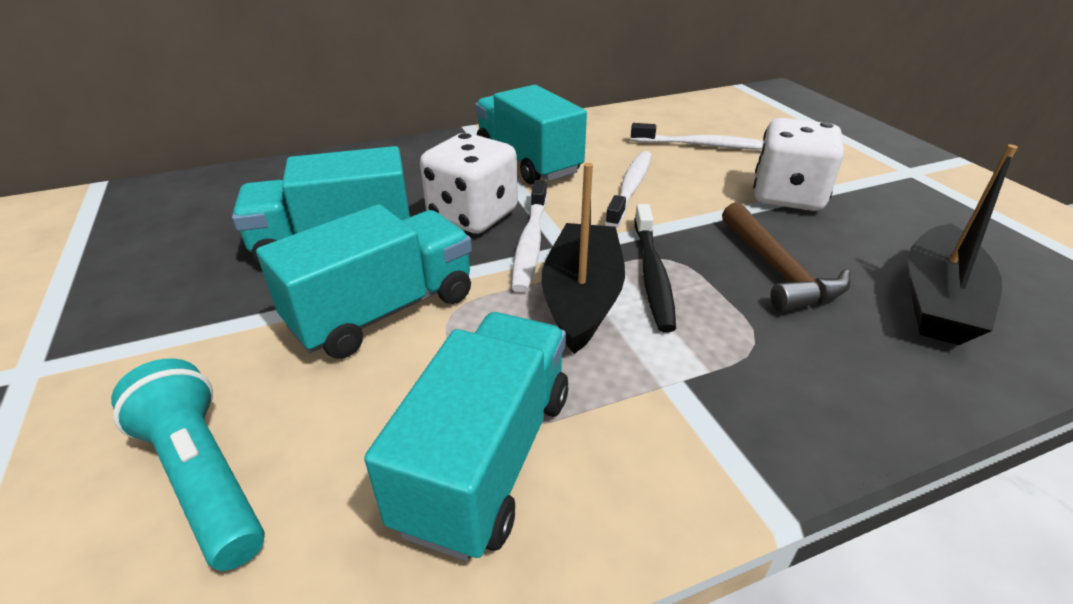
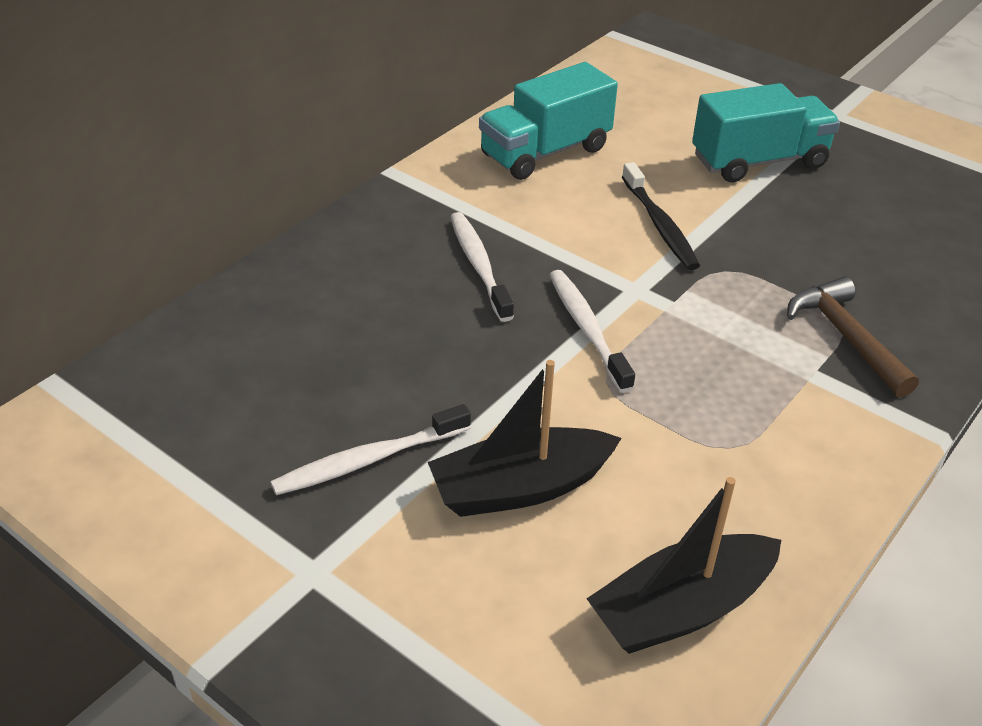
turquoise flashlight: [111,358,265,571] = 1 -> none = 0
turquoise truck: [232,146,410,266] [256,204,472,359] [364,312,569,561] [475,85,587,185] = 4 -> [479,62,618,180] [692,83,840,182] = 2
white dice: [420,133,518,234] [753,118,844,211] = 2 -> none = 0

